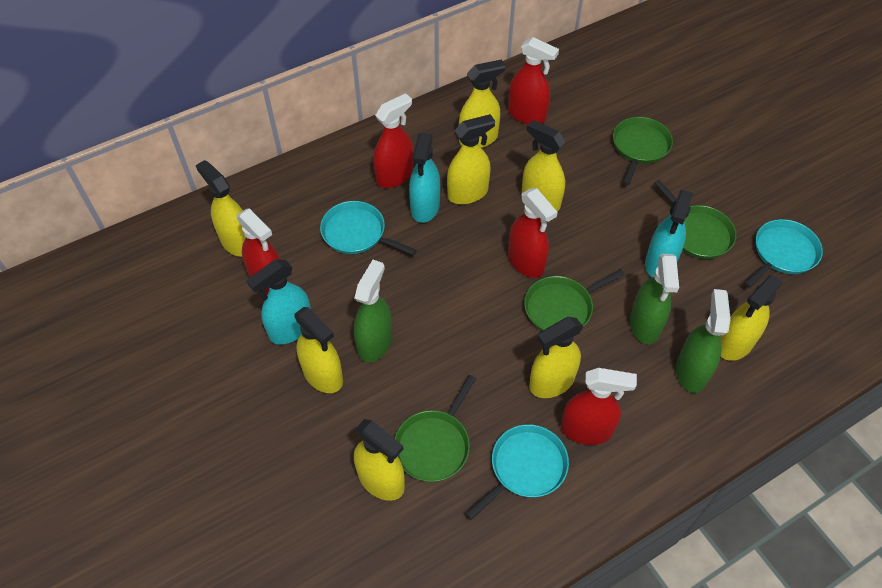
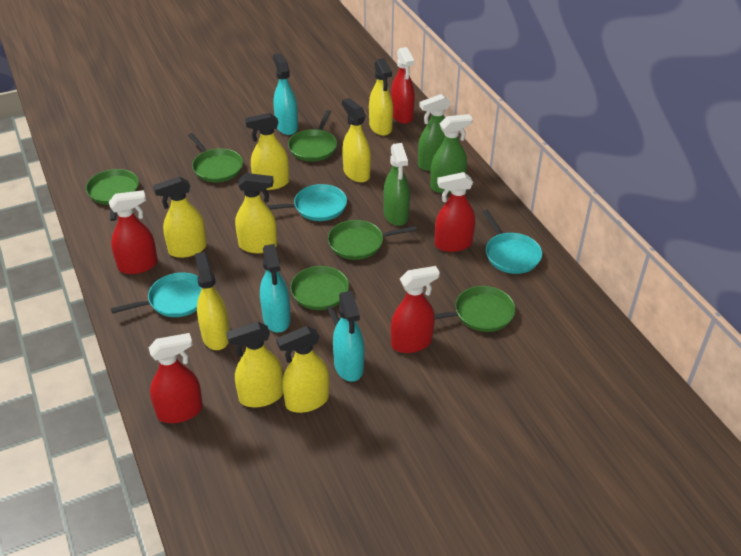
green pan: [395,375,476,482] [524,269,625,331] [613,117,673,185] [654,180,736,259] = 4 -> [86,169,139,221] [188,133,243,182] [288,110,337,162] [290,266,349,327] [328,220,417,260] [435,286,515,332] = 6

